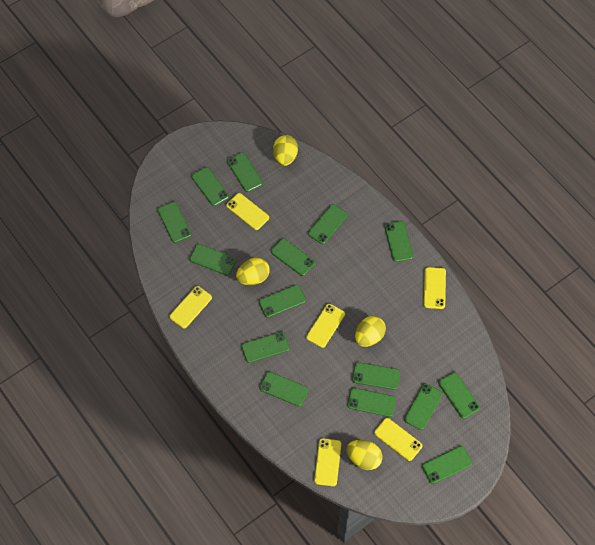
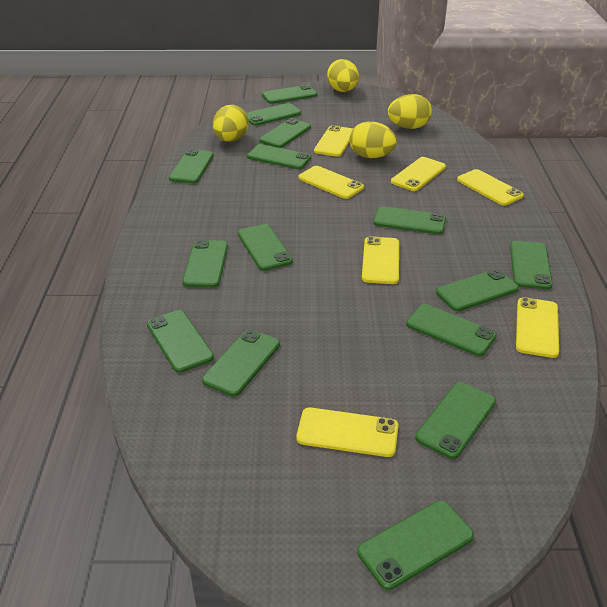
yellow phone: [169,286,212,328] [226,193,269,230] [306,304,345,348] [314,438,341,486] [374,418,422,461] [424,267,446,309] = 6 -> [296,407,398,457] [299,166,364,199] [314,125,353,157] [362,236,399,284] [391,157,446,191] [457,169,524,206] [516,297,559,358] = 7

